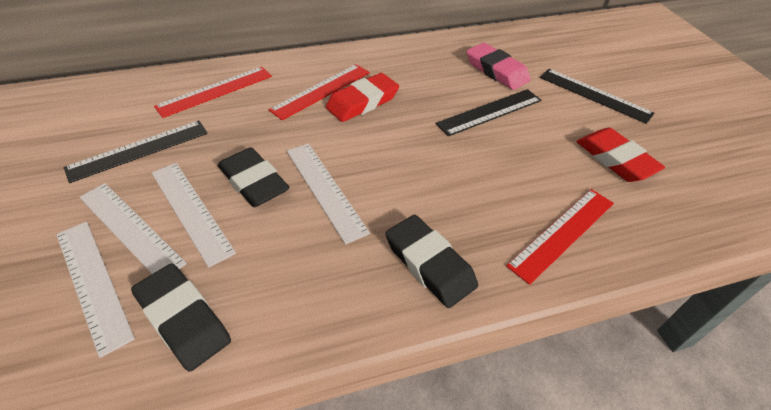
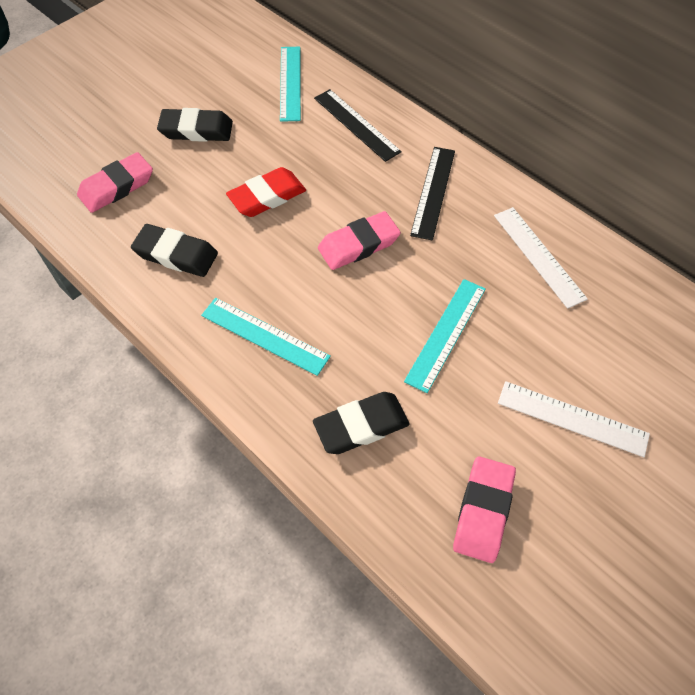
black ruler: [64,120,208,183] [436,89,541,136] [540,69,654,124] = 3 -> [314,89,402,162] [410,147,455,241] = 2
pink eraser: [467,43,531,90] = 1 -> [77,152,153,213] [318,211,401,270] [453,456,516,563] = 3
red eraser: [326,73,399,122] [576,128,665,182] = 2 -> [226,167,306,217] = 1
red ruler: [154,67,272,118] [269,64,370,120] [506,189,614,285] = 3 -> none = 0
turquoise ruler: none = 0 -> [201,298,331,376] [280,47,301,122] [404,279,486,393] = 3
white ruler: [56,222,135,358] [80,183,187,274] [152,163,236,268] [287,143,370,244] = 4 -> [494,207,588,309] [498,381,650,457] = 2

